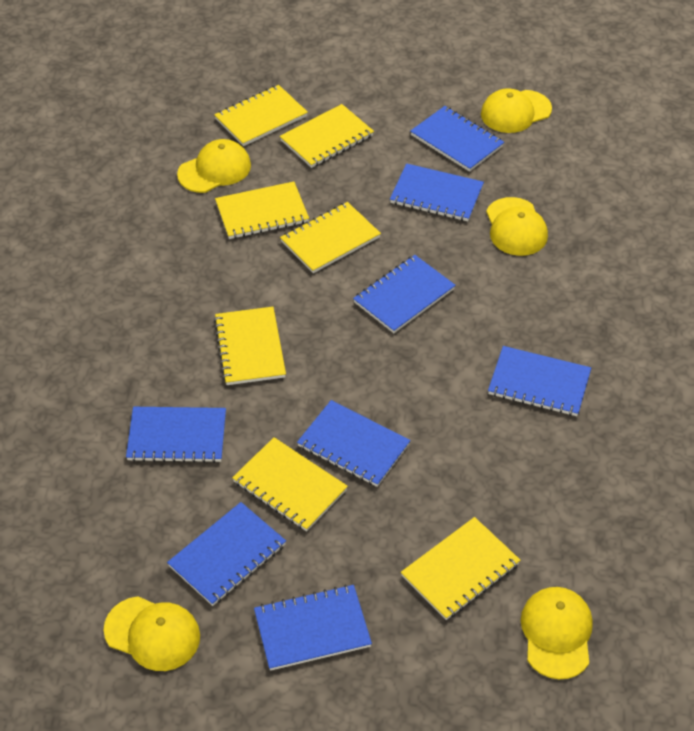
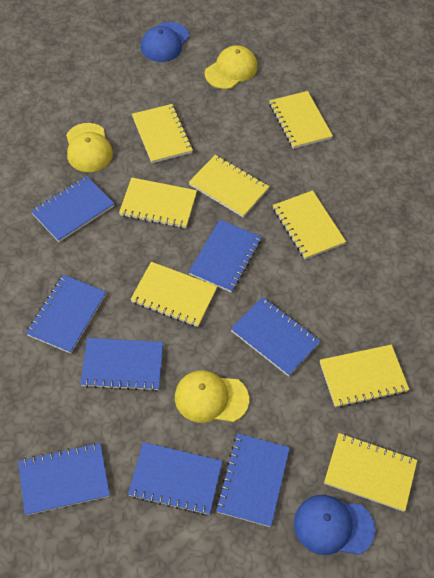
blue cap: none = 0 -> [141,22,189,62] [294,495,375,555] = 2
yellow cap: [104,596,200,671] [177,139,251,193] [481,88,552,133] [486,197,548,256] [521,587,593,679] = 5 -> [66,123,113,172] [175,370,249,423] [205,45,258,89] = 3
yellow notebook: [214,85,308,146] [214,307,286,385] [215,181,309,239] [232,437,348,531] [280,104,374,168] [280,202,381,273] [401,517,521,620] = 7 -> [119,177,197,229] [130,262,217,327] [132,104,193,163] [189,155,269,217] [269,91,333,149] [273,190,346,259] [320,344,409,408] [324,433,417,512] = 8

